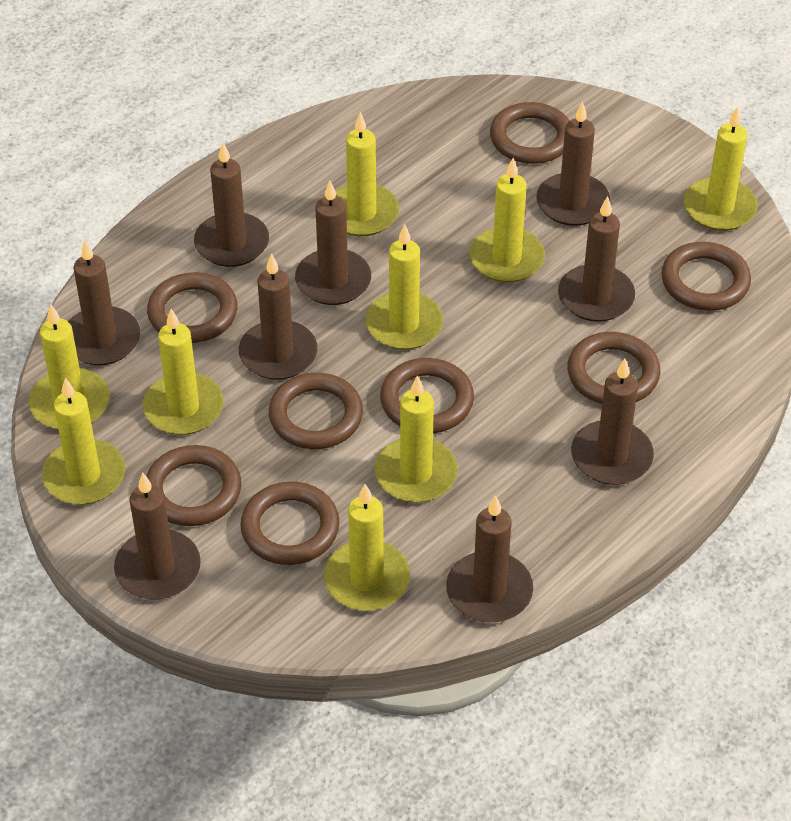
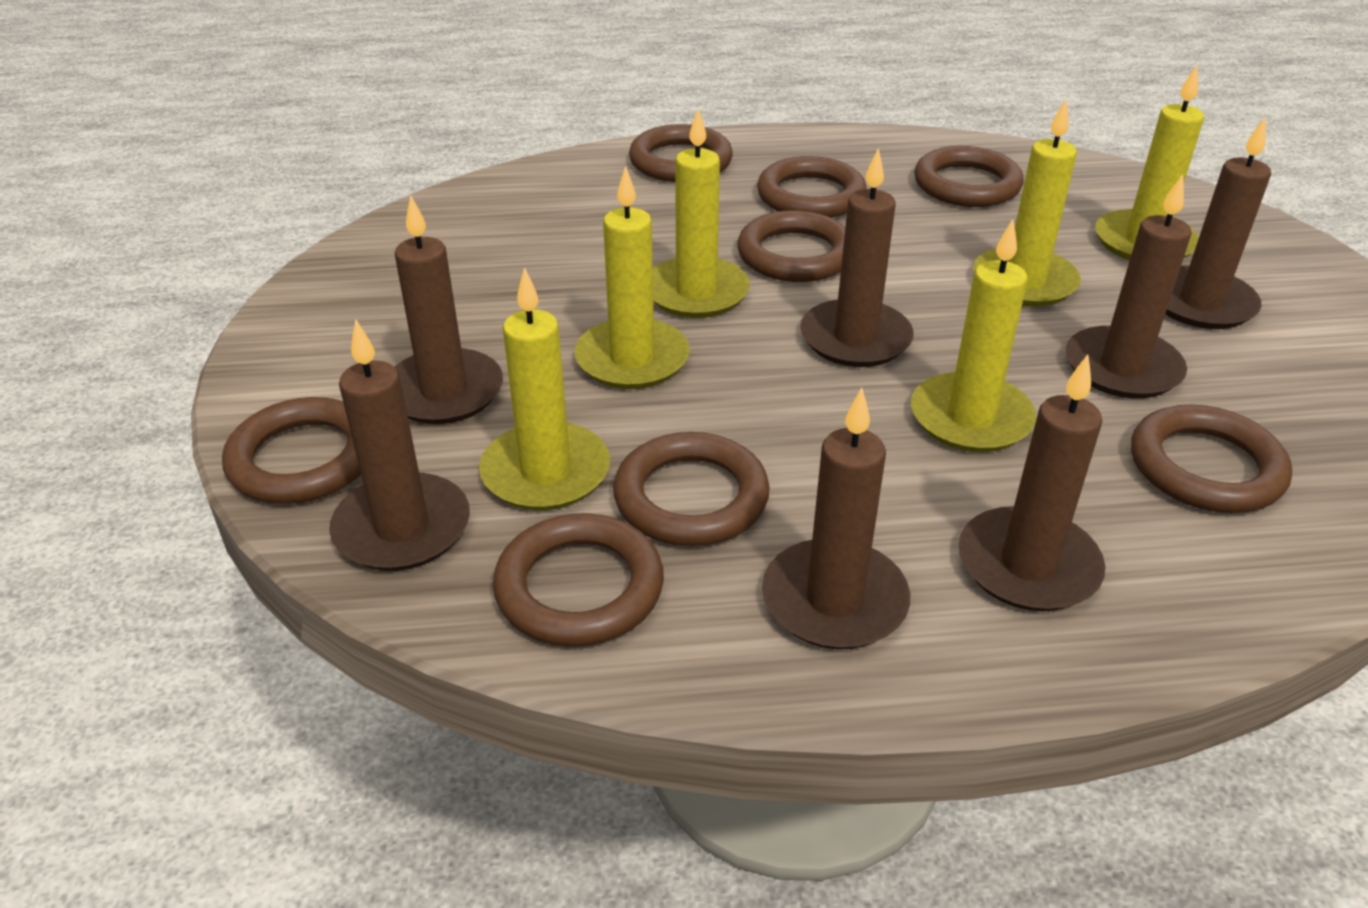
brown candle: [68,240,140,365] [114,473,201,599] [194,143,269,267] [239,253,317,380] [295,180,371,305] [446,495,533,622] [536,101,610,226] [558,196,635,322] [571,359,654,485] = 9 -> [329,320,470,571] [394,196,503,424] [762,388,910,650] [800,148,914,367] [959,354,1105,611] [1066,174,1192,399] [1166,117,1271,329] = 7
yellow candle: [29,304,110,429] [42,378,125,505] [143,309,224,435] [324,484,410,611] [335,112,399,236] [365,224,443,350] [375,376,458,503] [469,158,545,283] [683,107,758,231] = 9 -> [479,267,610,510] [575,166,690,389] [653,109,750,318] [911,219,1036,452] [973,99,1081,307] [1095,65,1204,260] = 6

